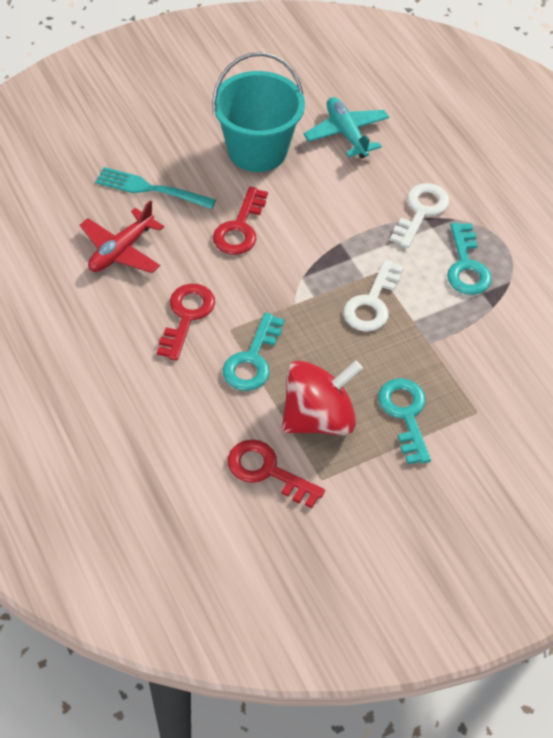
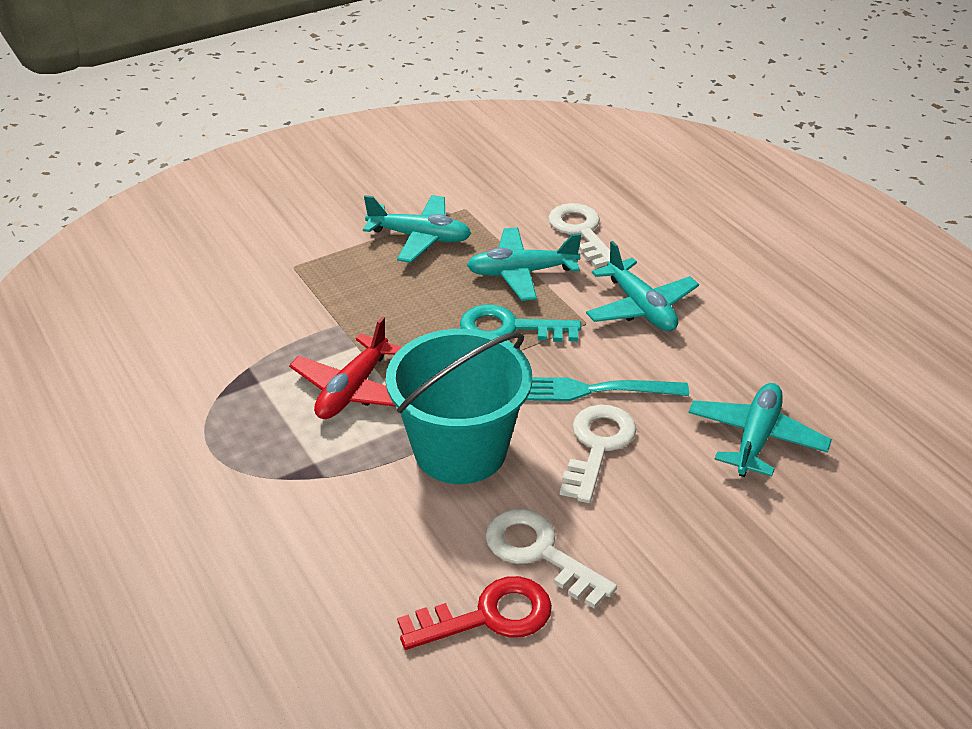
red key: [157,284,215,361] [213,186,268,255] [228,439,325,508] = 3 -> [397,576,552,650] = 1
red spinning top: [282,360,363,435] = 1 -> none = 0
turquoise key: [223,312,285,391] [378,378,431,464] [447,223,492,295] = 3 -> [460,304,581,342] = 1
turquoise plane: [303,97,389,158] = 1 -> [363,195,471,263] [467,227,581,301] [586,241,699,331] [688,383,832,477] = 4
white key: [343,259,404,332] [390,183,449,248] = 2 -> [485,509,617,609] [548,203,610,268] [560,405,637,503] = 3

